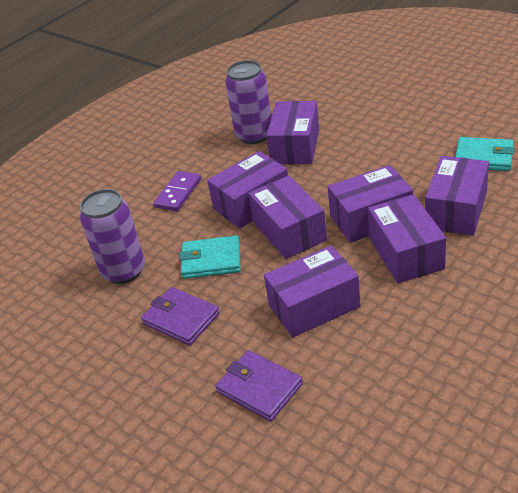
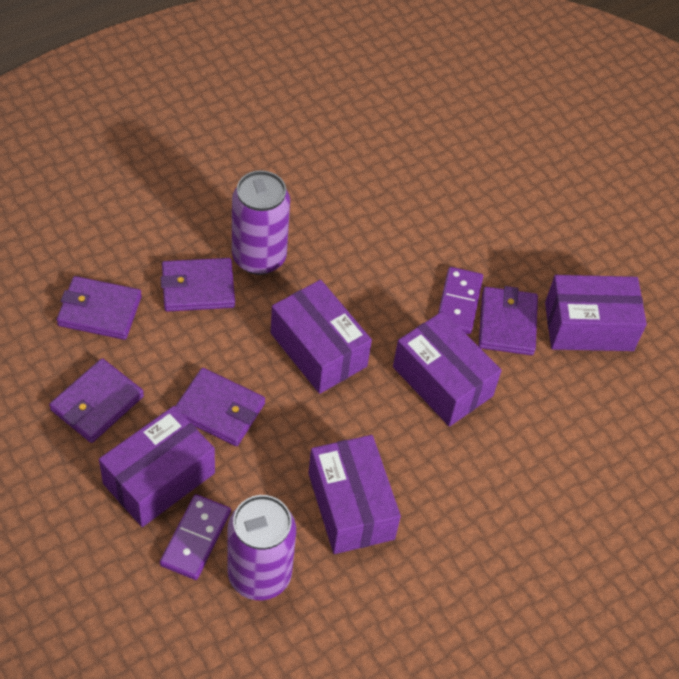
purple box: [207,151,288,229] [248,176,327,259] [264,245,360,337] [266,101,319,165] [328,165,413,243] [368,194,446,283] [425,156,489,236] = 7 -> [99,406,215,527] [271,280,372,394] [308,435,401,554] [393,311,502,427] [545,275,647,351] = 5
purple domino: [153,171,201,211] = 1 -> [160,494,231,580] [438,267,483,334] = 2
purple wallet: [141,287,220,346] [216,350,303,421] = 2 -> [49,358,144,443] [57,276,142,340] [161,258,235,312] [175,368,265,446] [478,286,538,355] = 5
turquoise wallet: [179,235,241,279] [455,137,514,171] = 2 -> none = 0

